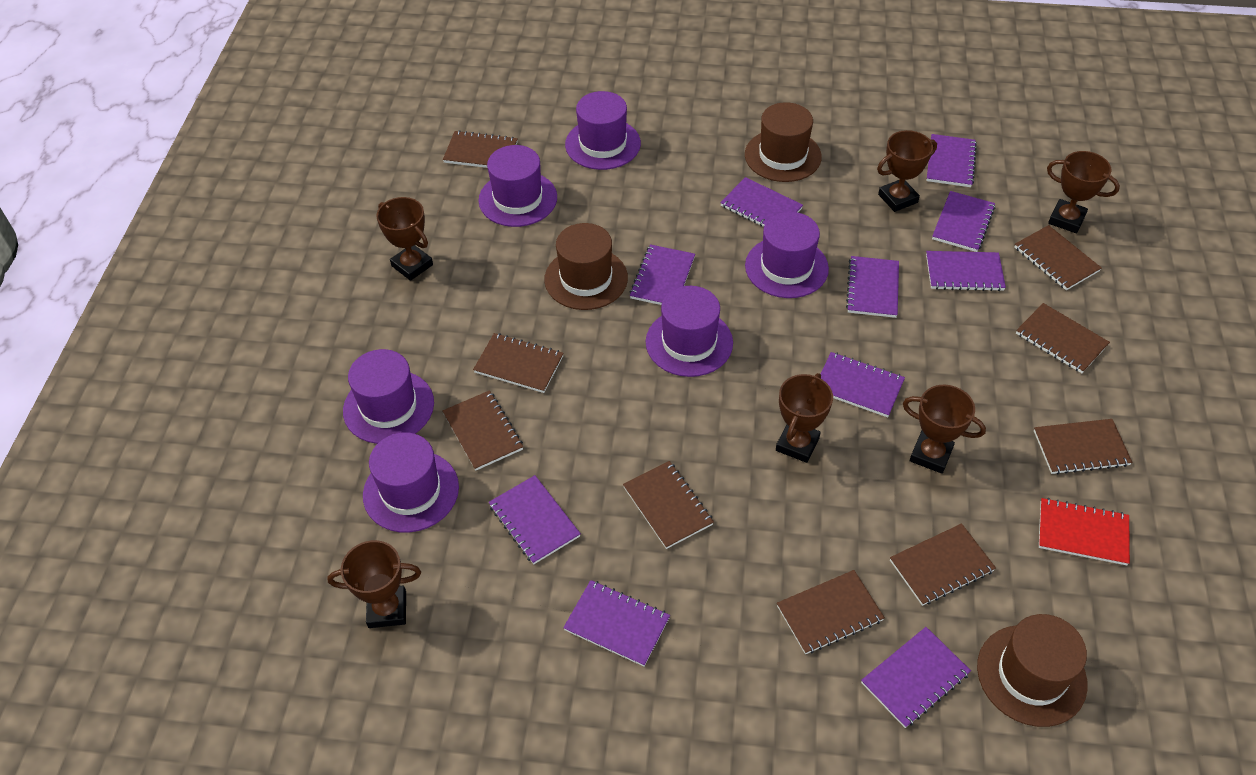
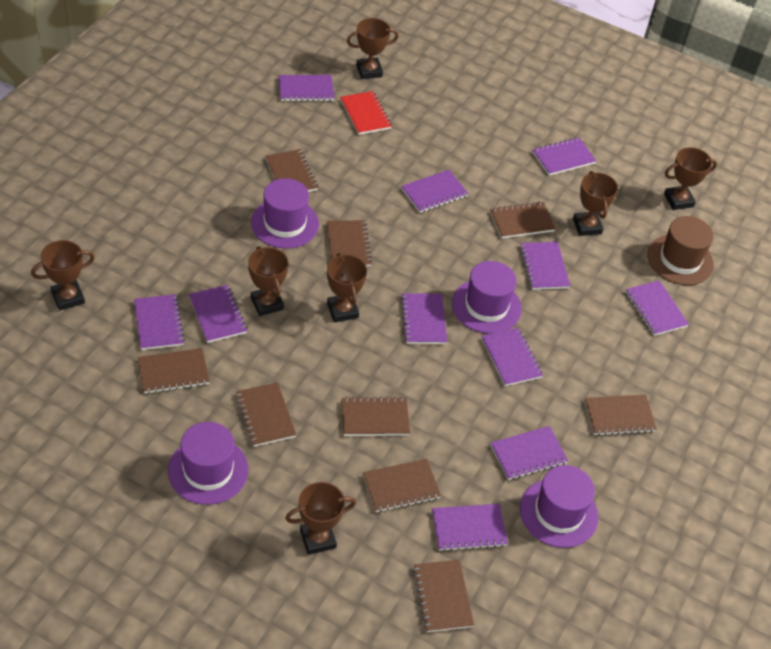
brown hat: [544,223,628,310] [745,102,822,182] [977,614,1088,727] = 3 -> [647,216,714,285] = 1
brown trophy: [327,540,421,628] [377,197,433,281] [776,373,833,463] [877,130,937,212] [903,385,986,474] [1047,151,1120,233] = 6 -> [31,240,95,311] [248,246,289,316] [285,482,356,555] [327,253,367,322] [347,18,398,79] [573,171,618,236] [664,147,717,210] = 7
purple hat: [343,349,434,444] [363,432,459,533] [479,145,557,227] [565,91,641,170] [646,286,733,377] [745,212,829,298] = 6 -> [168,422,248,505] [251,178,319,249] [452,261,522,334] [520,465,598,548] = 4
purple notebook: [489,475,581,564] [563,580,670,666] [630,244,695,305] [720,177,803,227] [821,352,905,417] [846,256,899,318] [861,627,971,728] [926,134,977,187] [926,251,1006,291] [932,191,995,252] = 10 -> [134,294,185,350] [189,285,247,343] [278,75,334,101] [401,170,469,213] [401,293,447,344] [432,504,508,551] [481,327,543,386] [490,426,569,480] [520,242,570,290] [532,137,596,176] [626,280,689,336] = 11

